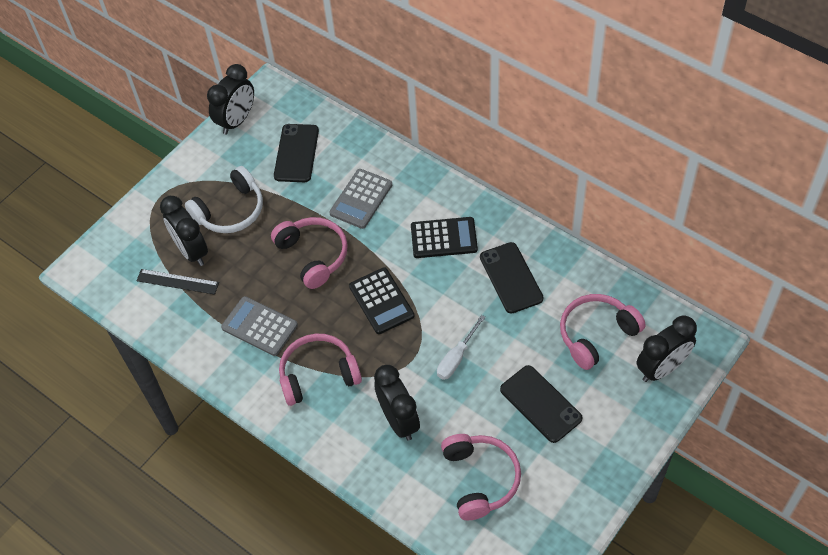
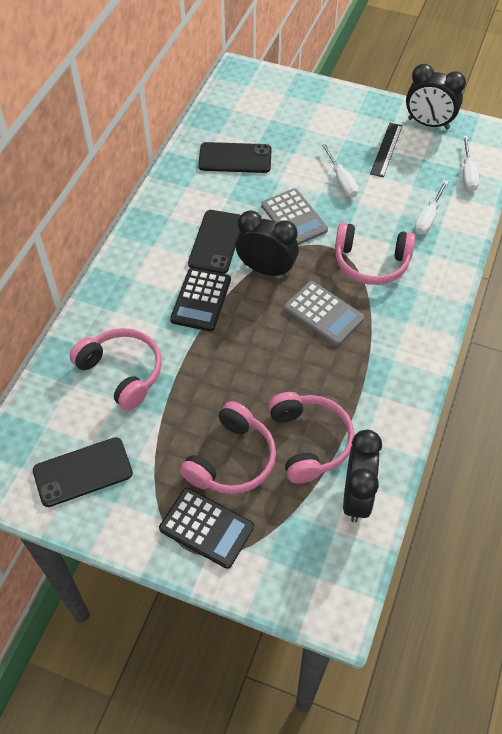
black clock: [160,196,208,266] [207,64,254,135] [374,365,420,441] [636,315,697,382] = 4 -> [236,210,299,277] [343,430,382,522] [406,64,466,129] = 3
white headphones: [185,166,263,233] = 1 -> none = 0
white screwdriver: [437,315,486,380] = 1 -> [322,144,358,198] [414,180,449,235] [463,136,479,191] = 3

